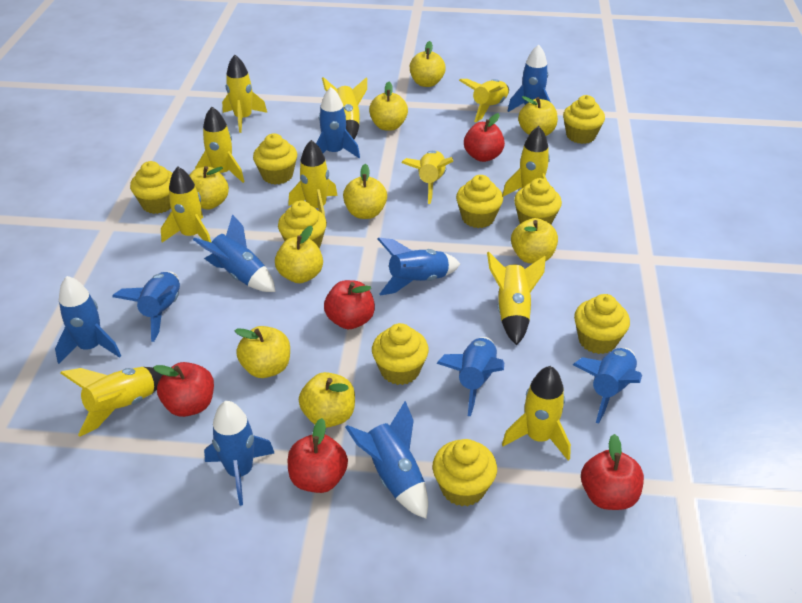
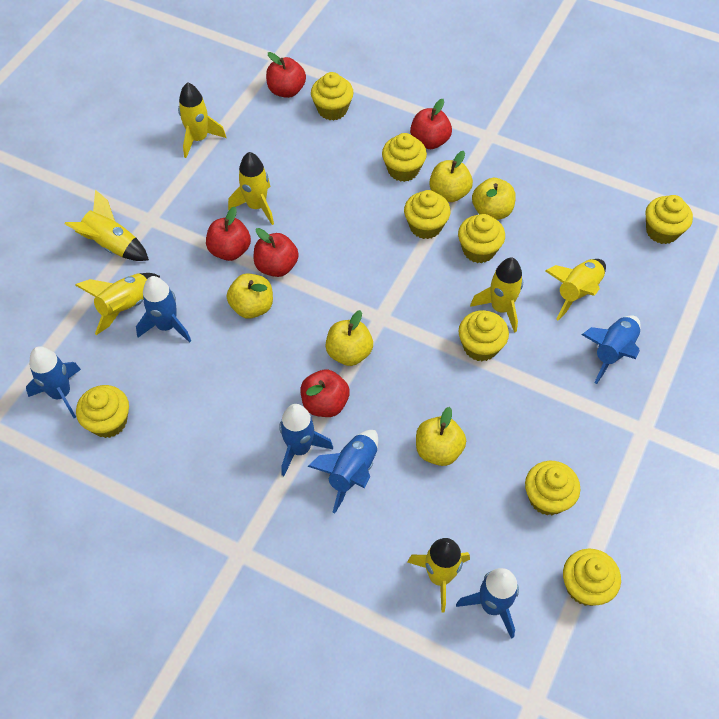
blue rocket: [55,276,121,364] [112,271,180,342] [193,214,275,292] [204,401,274,506] [316,87,360,158] [345,401,428,518] [378,237,460,296] [436,337,504,416] [508,44,550,112] [573,348,642,424] = 10 -> [26,346,81,418] [136,276,191,343] [279,404,333,476] [307,430,378,513] [456,568,519,639] [582,315,640,384] = 6
yellow apple: [189,166,229,210] [235,326,290,378] [275,226,323,283] [299,372,355,428] [343,164,387,219] [369,82,408,131] [410,41,446,87] [511,218,558,264] [518,96,558,136] = 9 -> [227,273,273,319] [325,310,373,366] [416,407,466,466] [429,151,473,202] [472,178,516,220] = 5
yellow rocket: [60,367,162,437] [161,166,211,242] [195,107,245,183] [222,55,267,133] [288,140,338,216] [322,77,367,139] [402,151,453,204] [459,79,509,122] [487,252,546,345] [502,366,571,460] [503,126,550,197] = 11 -> [65,190,149,261] [75,273,160,335] [178,82,226,158] [228,152,274,225] [408,538,470,613] [470,258,523,333] [545,259,606,321] = 7

